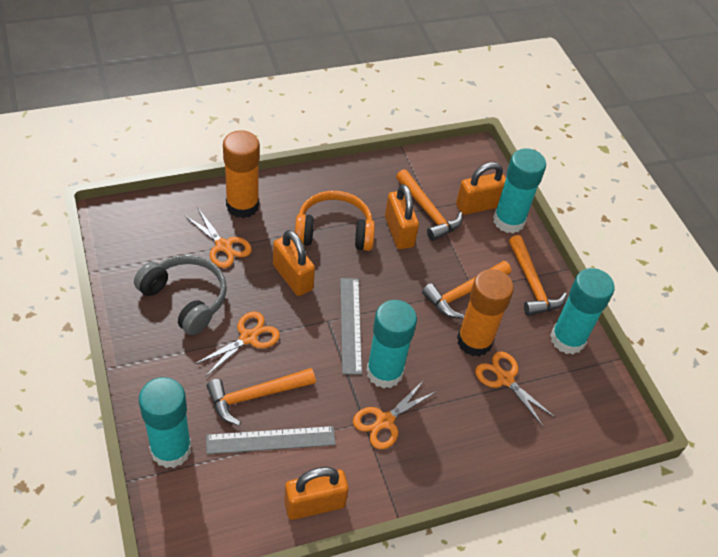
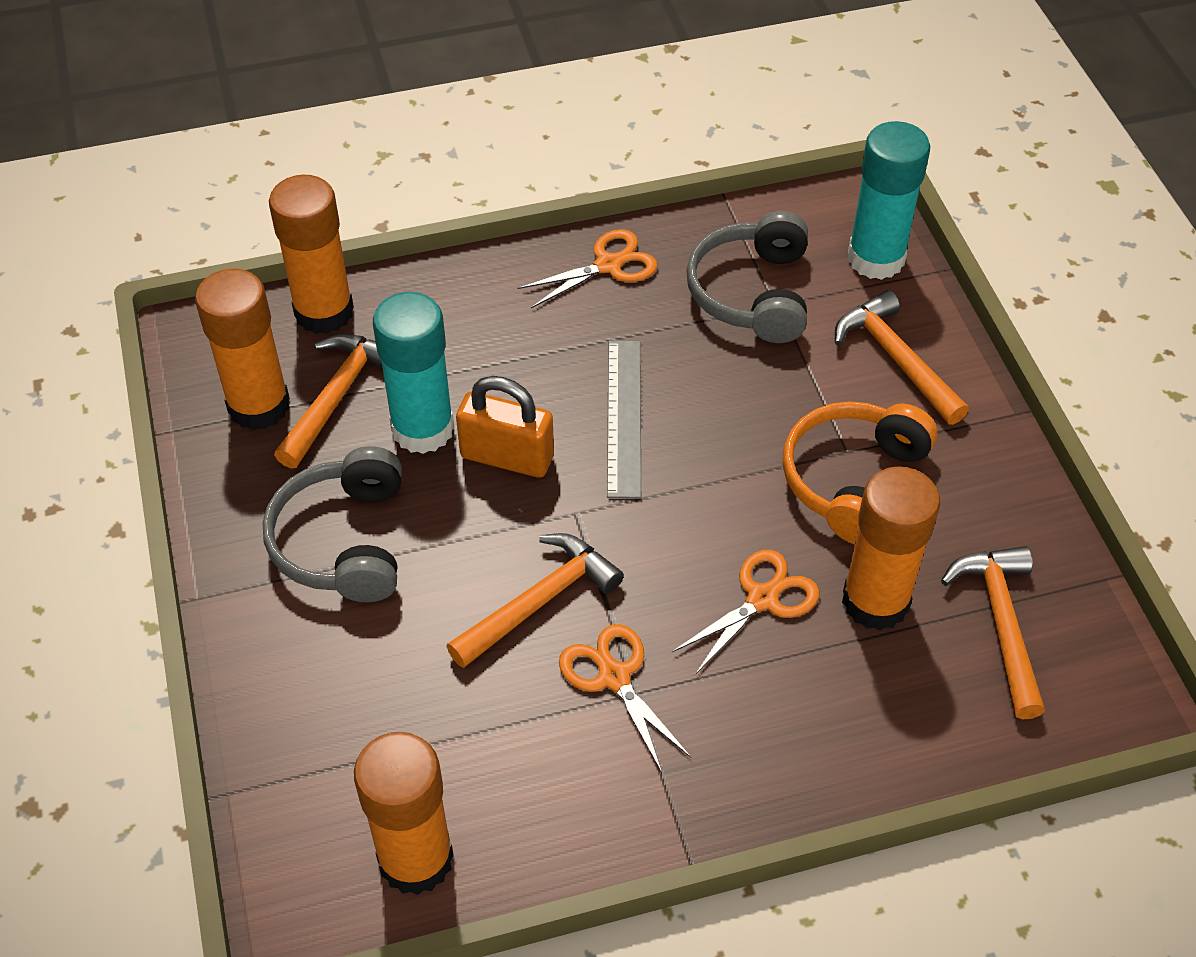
grey headphones: [134,255,227,335] = 1 -> [263,446,402,602] [686,211,808,343] = 2
grey ruler: [206,426,336,454] [340,278,362,375] = 2 -> [607,341,641,498] = 1
orange glue stick: [223,130,260,218] [457,269,514,357] = 2 -> [195,269,290,430] [269,175,354,334] [354,732,454,895] [842,466,940,631] = 4
orange padlock: [273,230,315,296] [284,467,349,520] [385,184,419,249] [456,162,506,215] = 4 -> [456,376,554,478] = 1
orange scissors: [184,207,252,268] [195,312,280,377] [353,380,437,449] [475,351,556,426] = 4 -> [517,229,658,308] [559,624,691,773] [672,550,820,675] = 3
turquoise glue stick: [139,377,192,468] [366,300,417,389] [493,148,546,233] [550,268,615,354] = 4 -> [373,292,454,454] [848,121,930,280] = 2

